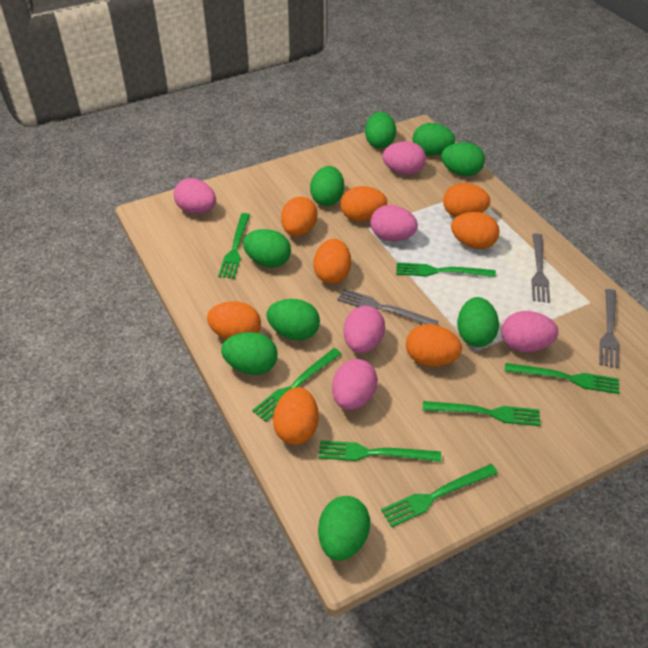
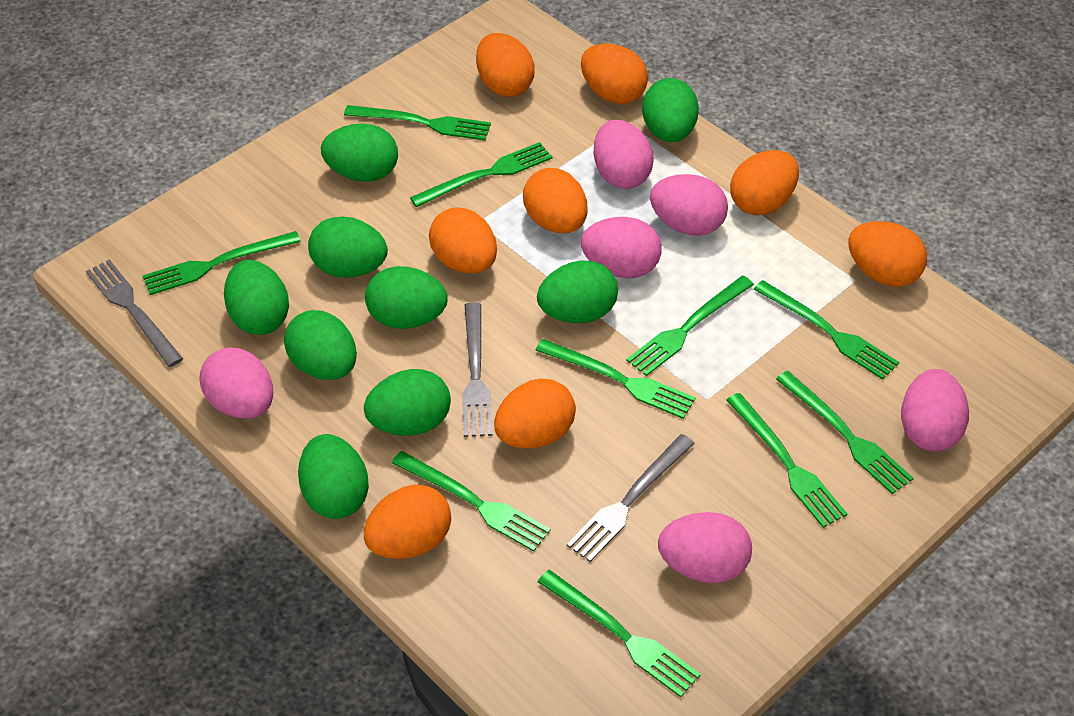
green fork: [218,213,250,279] [252,348,341,422] [319,440,441,462] [381,464,498,528] [396,262,496,277] [423,401,541,426] [505,363,620,394] = 7 -> [143,231,301,295] [344,105,491,141] [392,451,551,552] [410,142,552,207] [535,339,696,419] [538,570,701,697] [626,276,754,376] [726,393,848,528] [753,280,899,380] [776,371,913,494] = 10

